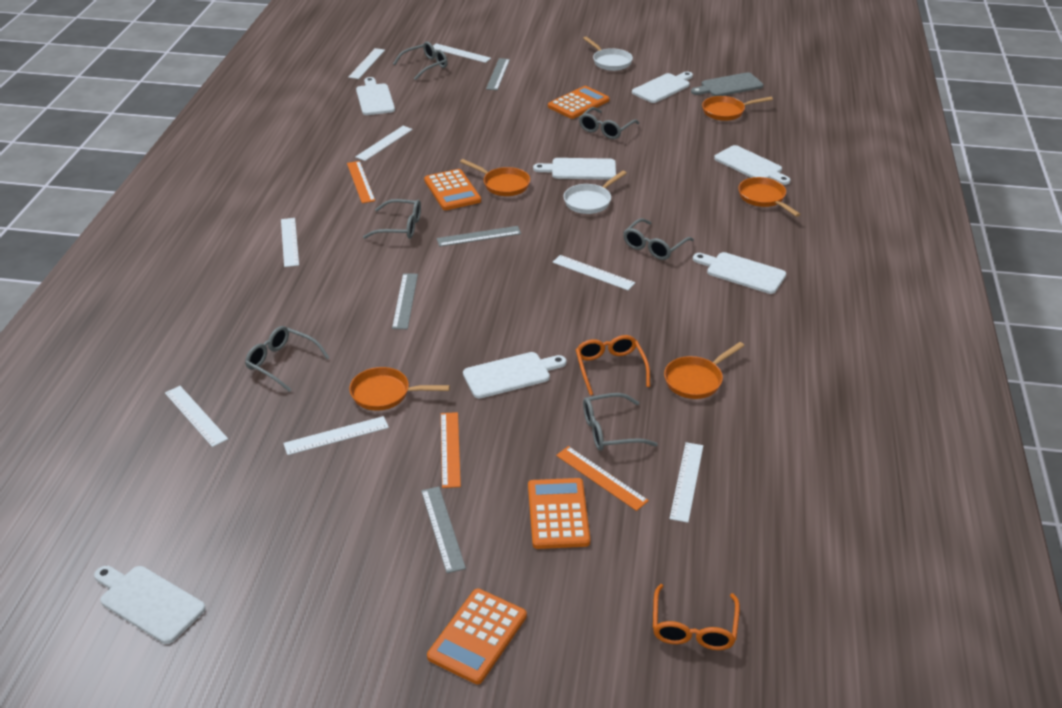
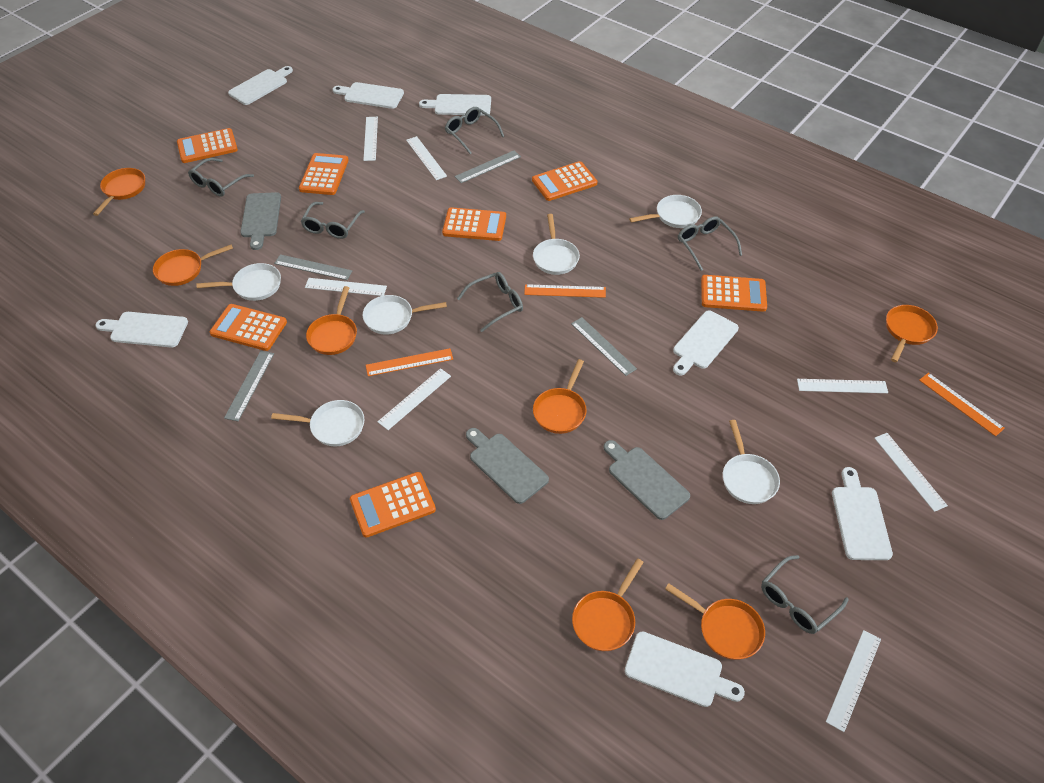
grey cutting board: [691,72,764,96] = 1 -> [240,192,281,250] [466,428,549,504] [603,440,690,520] = 3
orange calculator: [424,169,481,210] [427,588,527,684] [528,478,590,549] [548,86,610,119] = 4 -> [177,128,238,163] [210,304,287,351] [299,153,349,195] [350,472,436,538] [442,207,506,241] [532,161,597,201] [701,275,767,312] = 7
orange glasses: [576,335,650,396] [653,584,740,650] = 2 -> none = 0
orange pan: [349,367,450,411] [460,159,530,196] [664,342,744,399] [702,96,773,121] [738,177,801,217] = 5 -> [93,168,145,216] [153,244,233,286] [306,286,357,355] [533,359,587,434] [572,558,644,651] [665,583,765,660] [886,305,938,362] = 7
white pan: [564,171,627,214] [583,37,633,71] = 2 -> [196,263,281,301] [271,400,364,446] [363,295,447,335] [533,214,580,275] [629,195,702,228] [723,420,780,504] = 6
white ruler: [165,386,228,447] [281,218,299,267] [283,416,389,455] [348,48,385,79] [355,126,413,161] [433,43,491,63] [553,255,635,290] [669,442,703,523] = 8 -> [305,278,387,296] [363,117,378,161] [377,368,451,430] [406,136,447,180] [797,379,888,393] [826,630,881,732] [874,433,948,512] = 7

